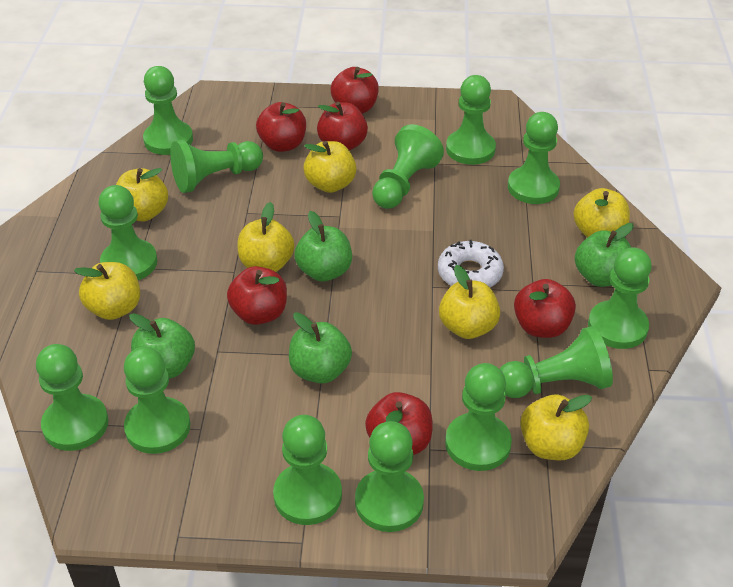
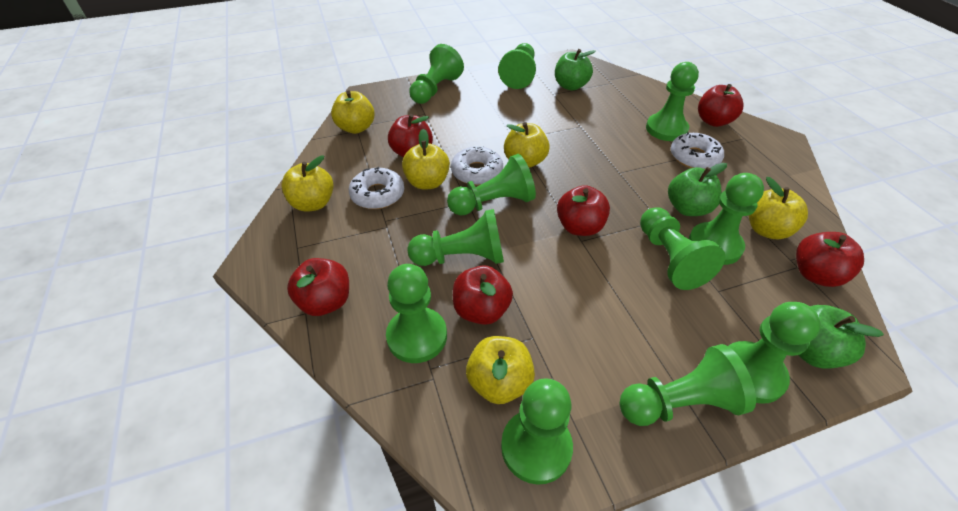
green apple: [129,313,195,379] [289,312,352,384] [294,211,352,282] [574,223,634,287] = 4 -> [555,49,596,91] [668,163,727,216] [799,305,884,369] = 3
green pawn: [36,344,108,451] [99,185,157,280] [124,347,190,454] [143,66,193,155] [170,140,263,193] [273,415,342,525] [355,421,424,532] [372,124,444,209] [445,363,512,471] [446,75,496,165] [500,326,613,398] [508,112,560,204] [588,247,652,349] = 13 -> [386,264,447,363] [407,209,504,266] [409,44,464,104] [447,154,536,216] [498,43,536,89] [501,378,573,485] [619,344,756,426] [640,207,725,290] [646,62,699,141] [689,173,764,265] [728,302,821,404] = 11
white donut: [438,240,504,287] = 1 -> [349,167,404,209] [451,146,503,185] [671,133,724,169] = 3
yellow apple: [74,262,140,320] [116,168,168,222] [238,202,295,272] [303,141,357,193] [439,265,500,339] [520,394,592,460] [573,188,630,238] = 7 -> [281,155,334,211] [331,91,375,134] [402,129,450,190] [466,336,535,404] [504,122,550,168] [748,177,808,239] = 6

